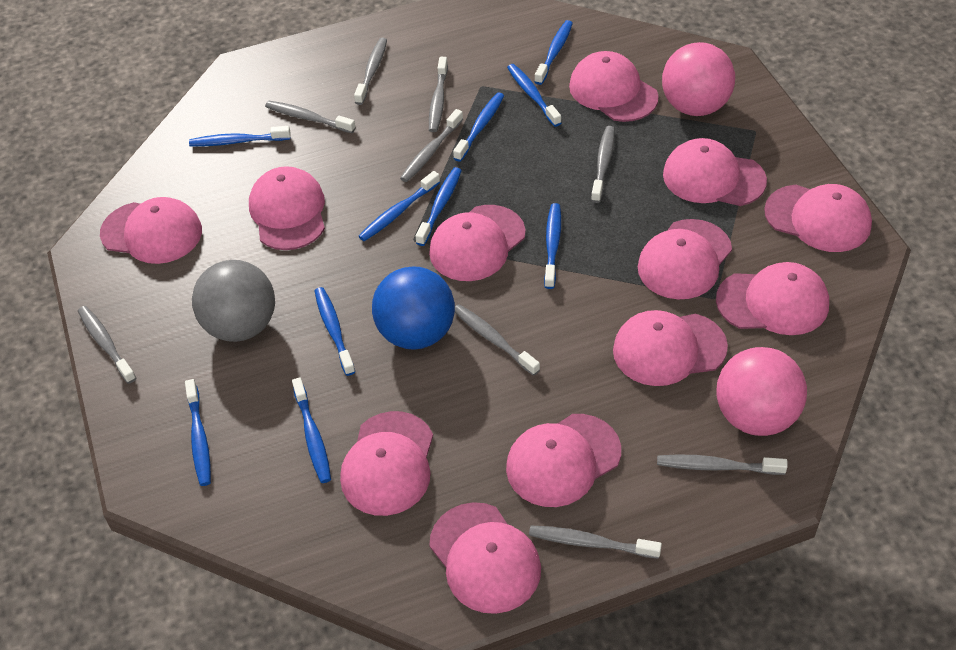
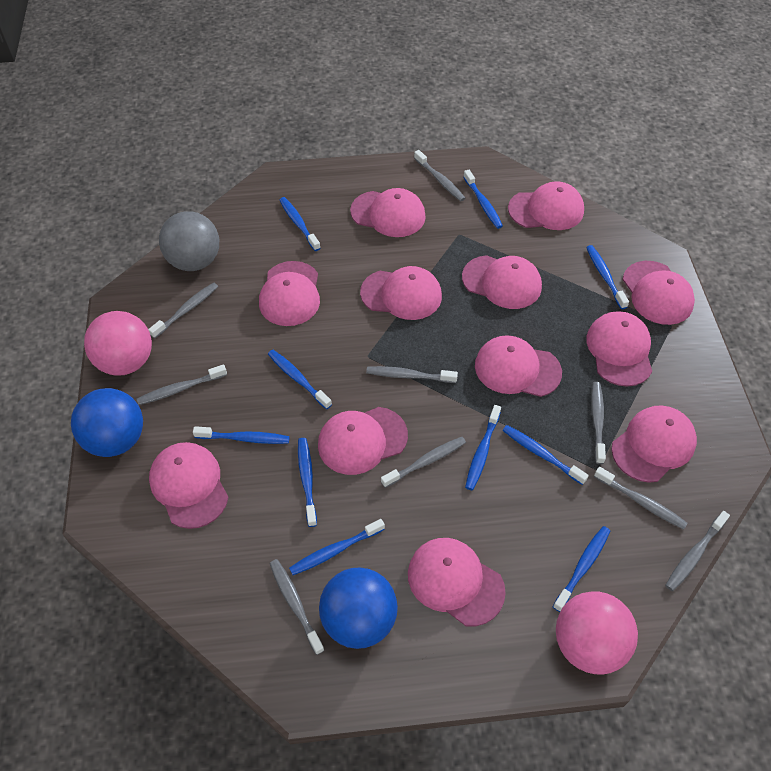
blue ball: [372,266,455,350] = 1 -> [71,388,143,457] [319,568,398,649] = 2

